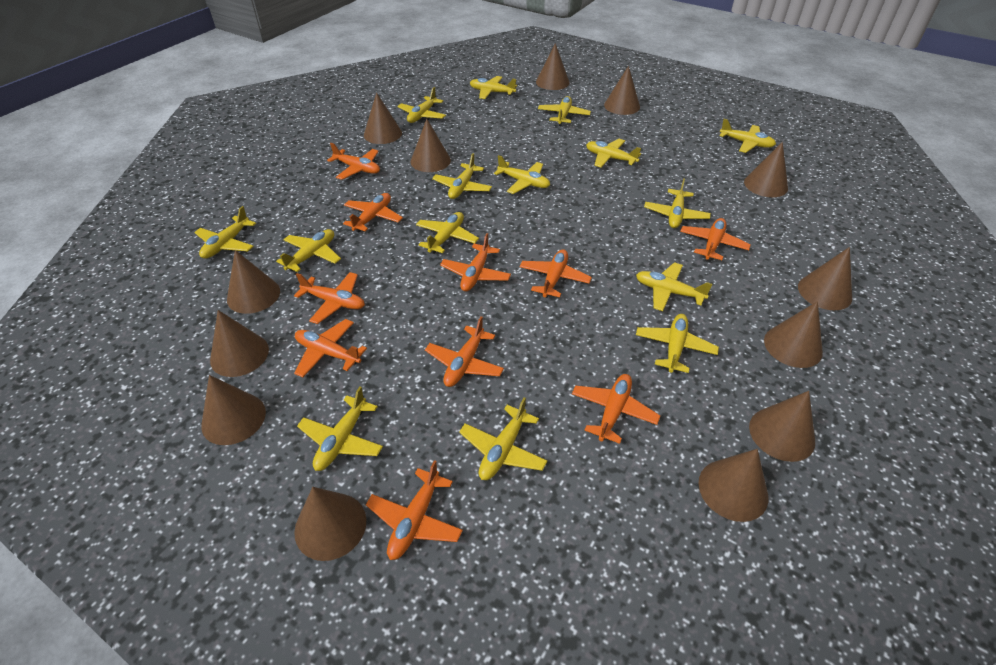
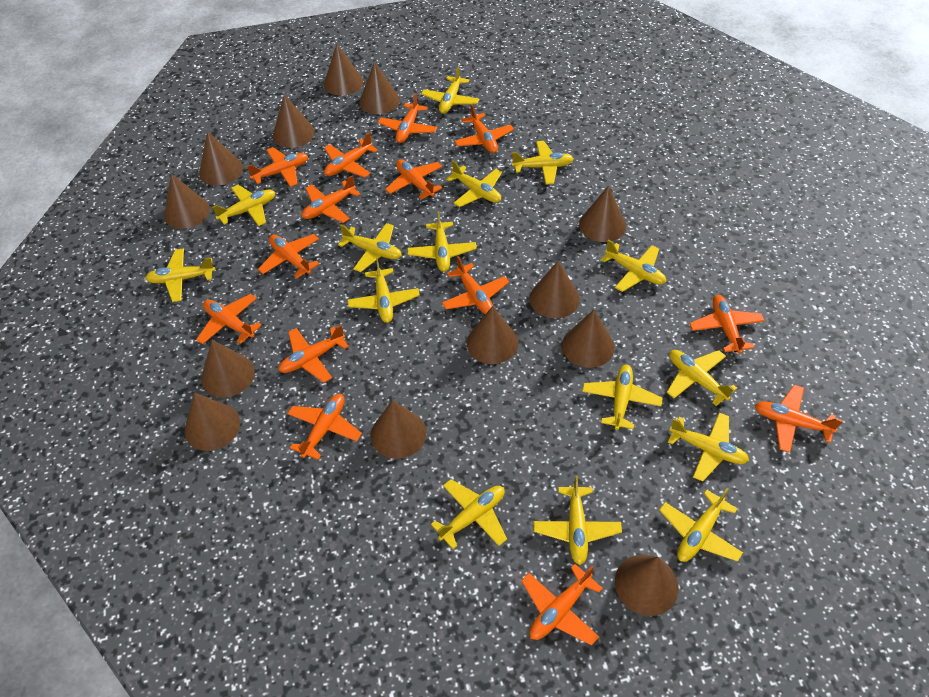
orange plane: [294,272,365,324] [294,319,367,378] [327,143,380,180] [343,193,403,232] [366,460,463,560] [425,316,504,387] [440,233,511,292] [520,249,592,298] [572,374,660,444] [680,218,751,261] = 10 -> [196,294,262,344] [247,147,308,187] [258,234,319,278] [278,325,349,383] [287,394,362,460] [302,175,360,223] [324,132,378,178] [378,93,437,143] [385,159,443,200] [442,256,509,314] [454,104,514,153] [521,564,603,646] [689,295,765,354] [755,385,843,453] = 14

